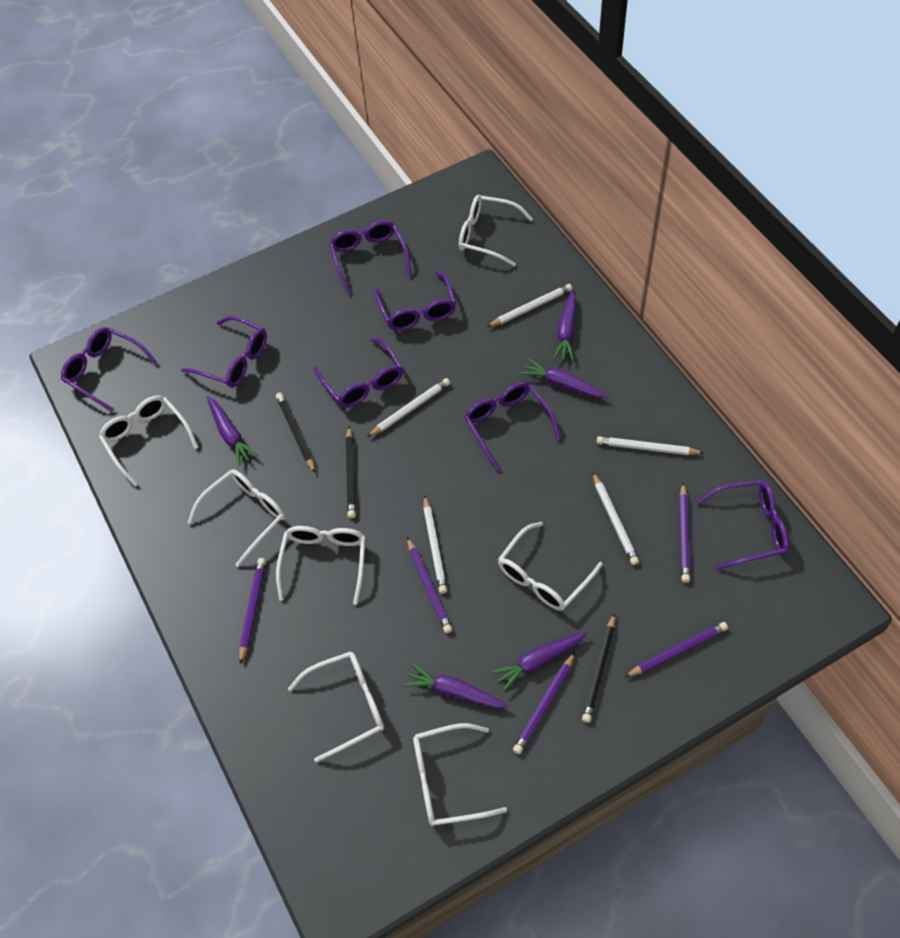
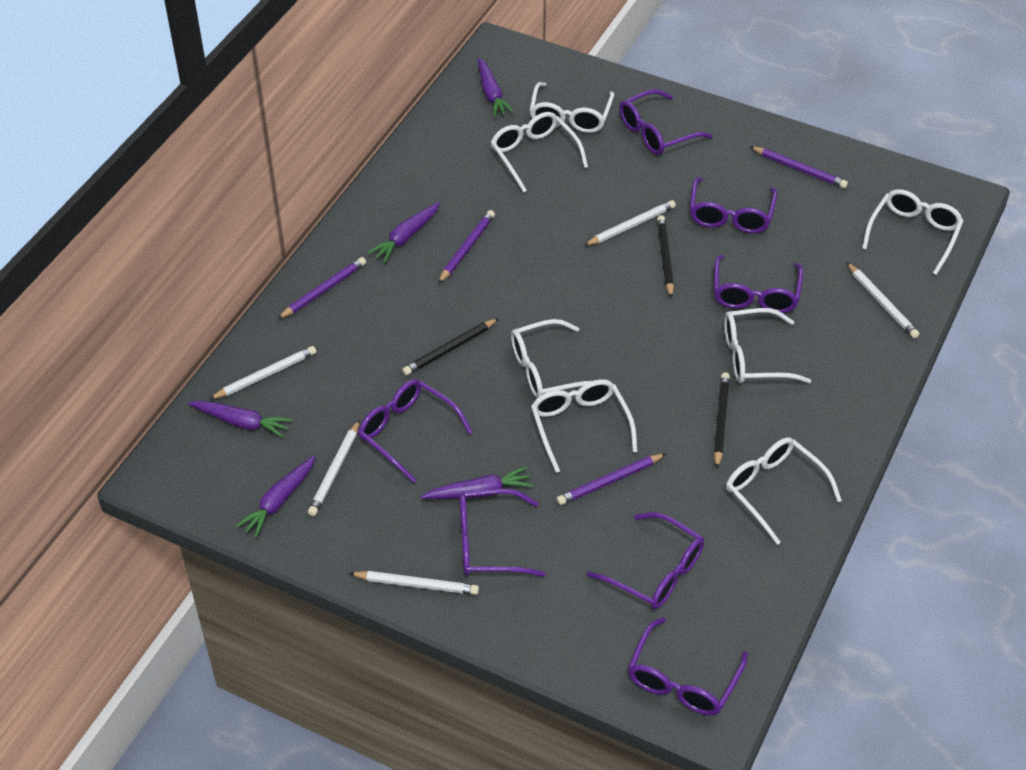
purple pencil: [239,558,266,664] [407,537,452,633] [513,652,575,754] [625,622,728,677] [680,483,690,583] = 5 -> [278,257,366,319] [438,210,495,284] [556,453,666,505] [750,146,848,188] = 4

